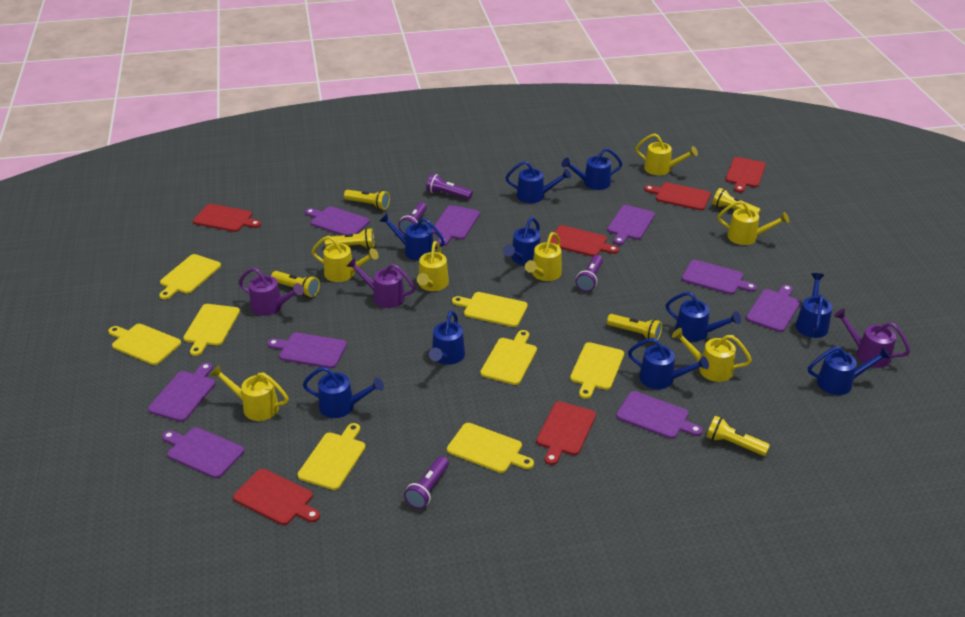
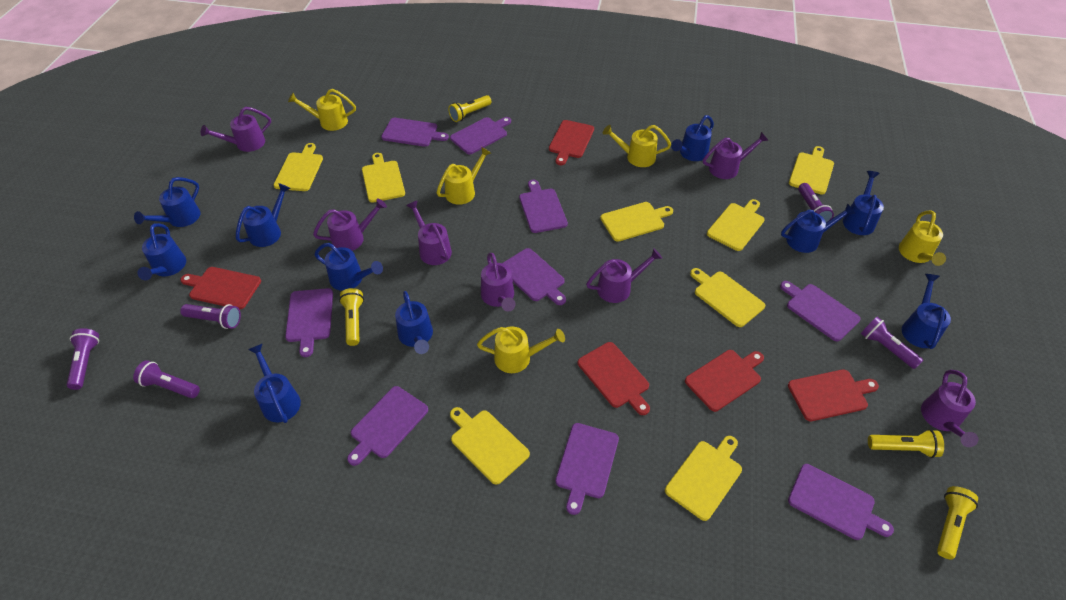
purple flashlight: [398,202,427,235] [404,456,449,509] [426,174,473,200] [576,255,603,292] = 4 -> [67,328,99,390] [133,360,200,398] [180,304,241,329] [798,183,834,222] [861,317,923,369] = 5
purple watering can: [239,267,304,316] [346,257,415,308] [834,309,910,368] = 3 -> [201,107,271,152] [313,198,387,251] [406,200,452,265] [481,253,516,311] [586,248,662,303] [703,132,769,179] [921,370,979,447] = 7
red cutting board: [193,204,261,232] [233,469,320,525] [536,401,596,465] [550,225,619,257] [644,182,711,210] [725,157,766,193] = 6 -> [180,267,261,309] [549,120,594,165] [578,342,650,415] [685,350,764,412] [788,369,879,421] = 5
yellow flashlight: [271,271,320,297] [325,228,374,249] [344,190,390,210] [607,314,662,340] [706,415,770,456] [712,188,761,214] = 6 -> [339,288,364,346] [448,95,492,122] [868,429,944,458] [937,486,978,560] = 4
yellow watering can: [210,365,289,421] [312,236,379,282] [417,241,449,291] [525,232,562,281] [635,133,698,175] [672,328,752,382] [718,200,789,245] = 7 -> [288,89,356,131] [437,147,491,205] [477,326,565,373] [603,125,671,167] [899,211,946,266] = 5

